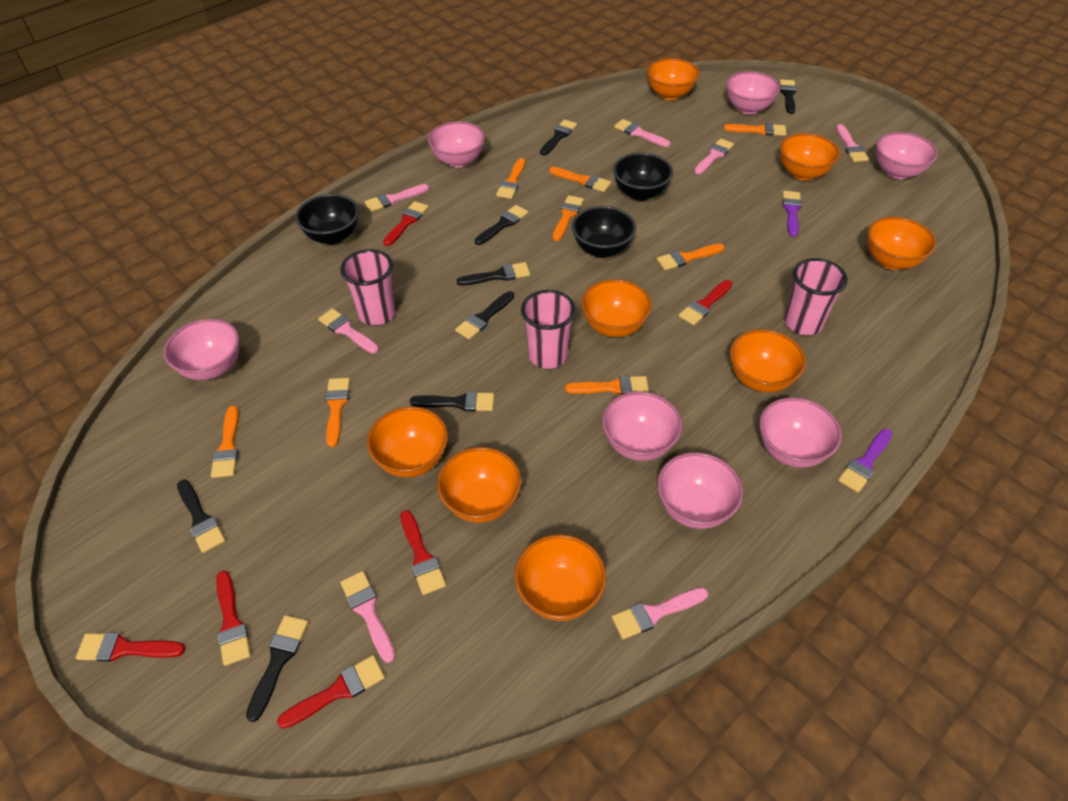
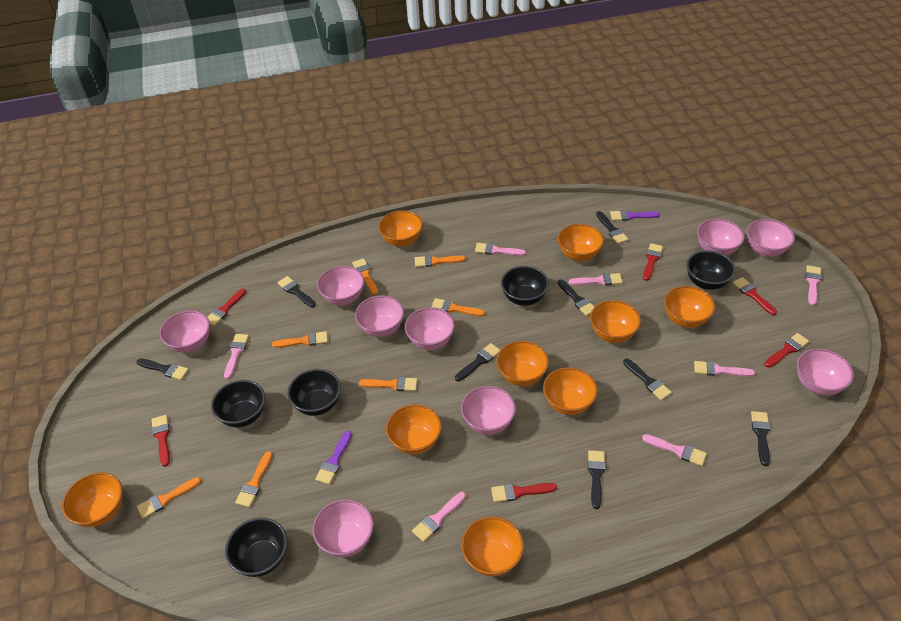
black bowl: [295,194,359,245] [572,206,636,258] [613,153,673,201] = 3 -> [211,380,265,427] [225,517,287,577] [287,369,341,416] [501,266,549,306] [686,250,736,290] = 5
orange bowl: [367,406,448,478] [437,447,521,523] [514,534,606,621] [581,279,652,337] [647,58,699,100] [730,329,806,392] [780,133,840,180] [868,217,936,270] = 8 -> [62,472,123,527] [378,210,423,247] [386,404,442,455] [461,516,524,577] [496,341,549,386] [543,367,598,415] [558,224,604,261] [590,300,641,343] [664,286,715,328] = 9
orange brush: [211,406,239,478] [325,378,350,447] [496,158,525,199] [549,167,611,192] [553,195,584,241] [565,375,649,395] [657,244,725,270] [724,123,786,136] = 8 -> [137,477,201,519] [235,451,273,508] [272,331,328,348] [352,258,378,295] [359,377,418,391] [415,255,466,267] [431,298,485,316] = 7
pink bowl: [164,319,239,380] [428,121,485,168] [602,391,682,461] [657,452,743,529] [726,71,780,114] [759,397,842,468] [876,132,938,179] = 7 -> [160,310,210,353] [313,499,374,557] [317,266,365,305] [355,295,404,337] [405,307,455,350] [461,386,516,435] [697,219,745,255] [747,219,795,257] [797,349,854,396] = 9
pink cup: [340,249,396,325] [521,290,576,369] [784,258,848,335] = 3 -> none = 0

